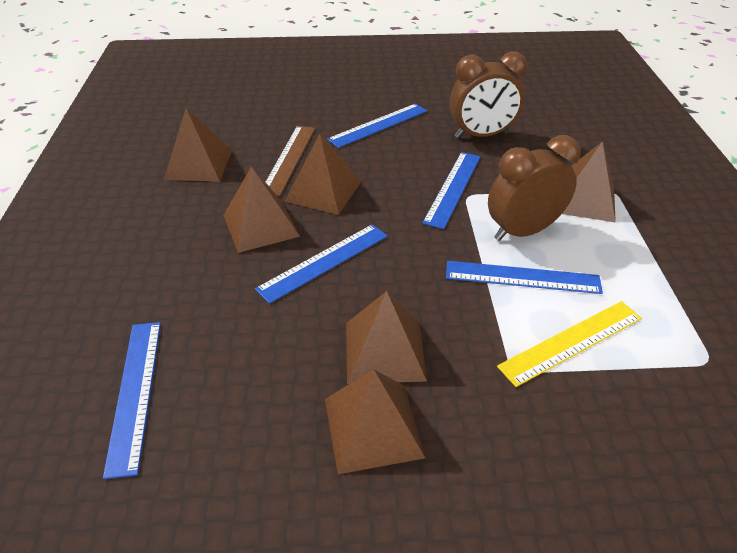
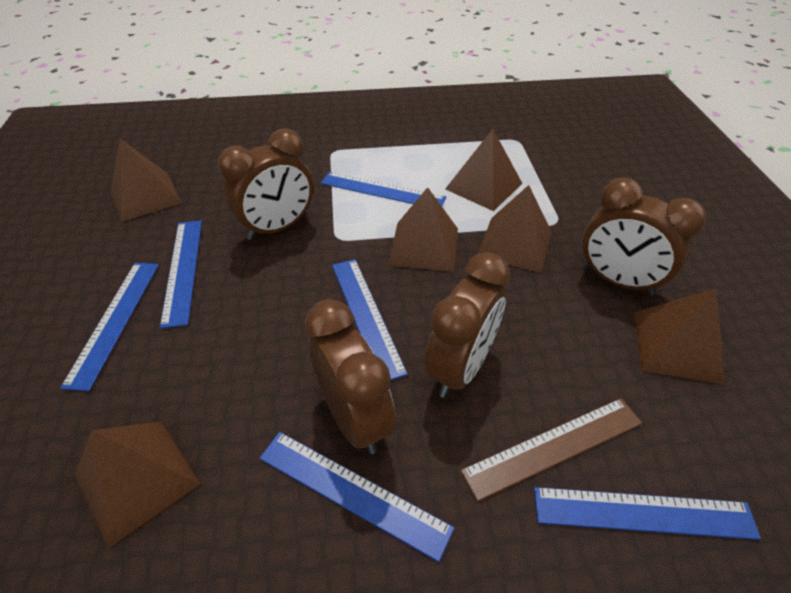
blue ruler: [103,322,161,479] [255,224,388,304] [327,104,427,148] [422,152,481,229] [446,261,603,294] = 5 -> [60,263,159,391] [160,221,202,329] [259,432,454,562] [321,172,446,206] [332,259,408,380] [534,487,761,540] = 6
brown clock: [450,51,527,138] [488,135,581,241] = 2 -> [218,128,313,240] [305,299,396,454] [424,252,510,398] [582,178,706,296] = 4
yellow ruler: [497,301,642,387] = 1 -> none = 0

